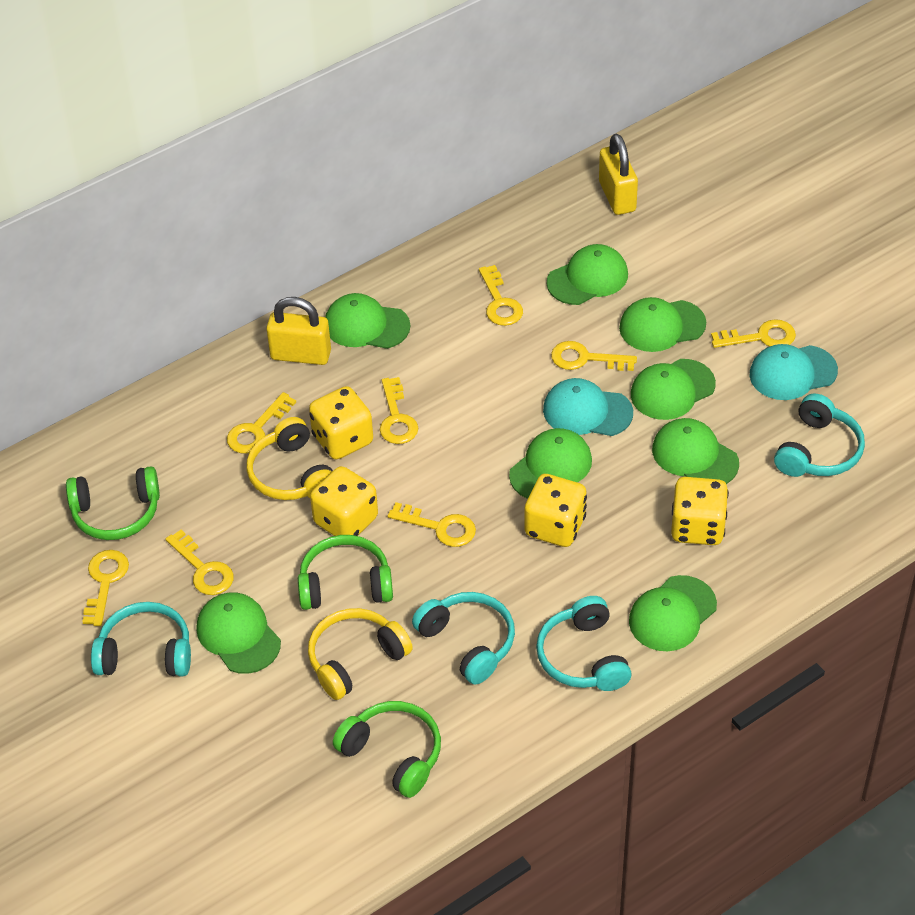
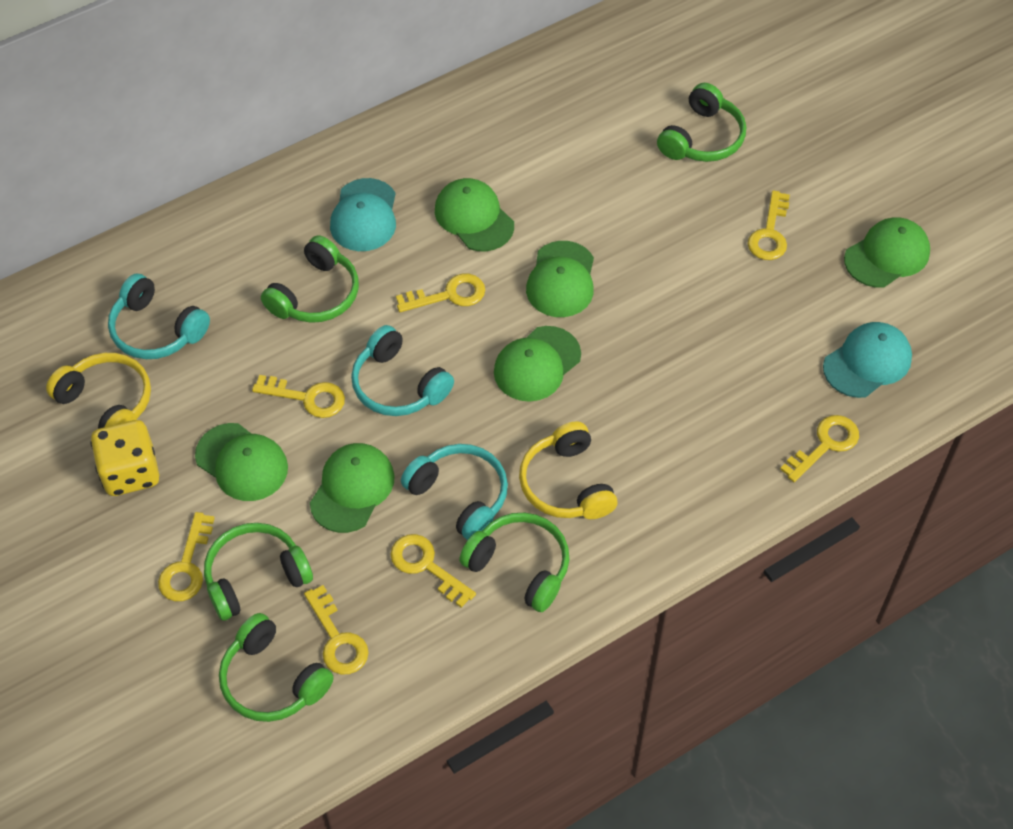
green cap: [196,592,281,674] [325,293,410,349] [509,428,592,499] [547,244,628,305] [619,297,706,352] [629,575,717,651] [631,359,716,420] [652,418,739,484] = 8 -> [195,423,288,501] [310,443,395,533] [435,178,514,252] [494,326,581,402] [526,241,594,317] [844,217,930,288] = 6
green headphones: [66,466,160,540] [298,535,393,610] [333,701,441,798] = 3 -> [204,523,313,621] [219,613,334,722] [261,235,359,323] [459,513,570,612] [657,83,746,162] = 5
turquoise headphones: [91,602,191,677] [412,592,515,685] [536,596,631,691] [774,394,865,477] = 4 -> [108,273,210,359] [351,325,454,416] [401,444,508,540] = 3
yellow dice: [309,386,373,460] [310,466,378,536] [524,474,587,547] [671,477,729,545] = 4 -> [90,420,159,496] = 1
yellow key: [82,550,129,626] [166,530,234,595] [227,392,296,453] [380,377,418,444] [388,502,476,547] [479,265,523,326] [551,341,637,371] [711,319,796,348] = 8 -> [158,512,215,601] [252,375,345,418] [304,585,369,674] [390,534,476,608] [396,274,485,312] [748,190,790,260] [780,415,859,482] = 7
yellow padlock: [266,297,331,365] [599,134,638,215] = 2 -> none = 0

